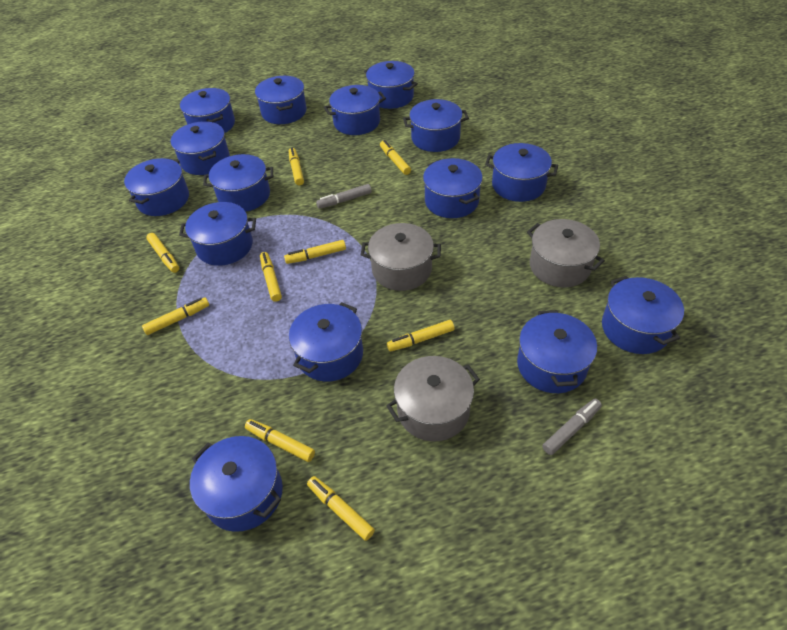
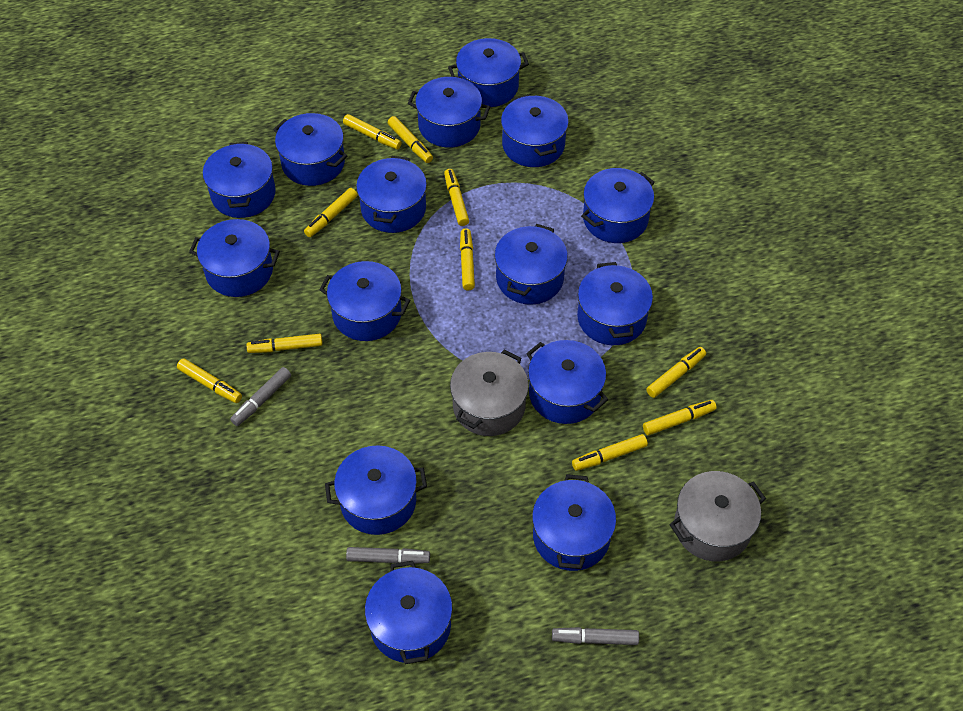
grey marker: [316,184,372,209] [542,399,602,455] = 2 -> [230,367,291,426] [346,547,430,564] [552,627,639,645] = 3
grey pot: [361,223,441,291] [386,356,480,441] [527,219,605,288] = 3 -> [450,350,529,436] [669,471,766,561] = 2
yellow marker: [142,297,209,335] [146,233,179,273] [245,419,315,462] [260,252,282,302] [284,240,346,264] [289,148,304,185] [307,476,375,541] [380,140,411,175] [387,320,455,352] = 9 -> [177,359,242,403] [246,334,323,353] [304,188,358,237] [343,114,402,150] [388,116,433,163] [444,169,469,226] [460,228,475,291] [572,434,648,471] [643,400,717,435] [646,347,706,398] = 10

